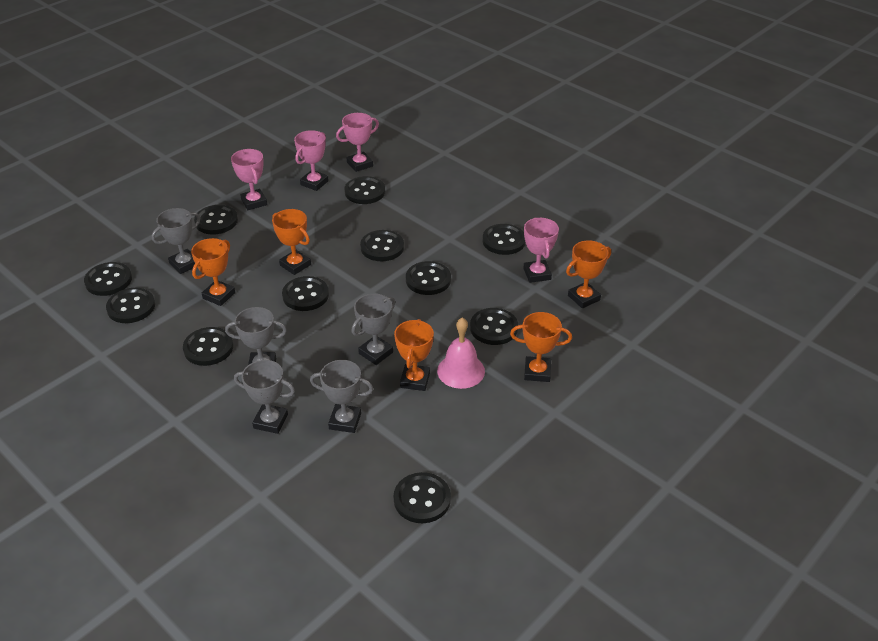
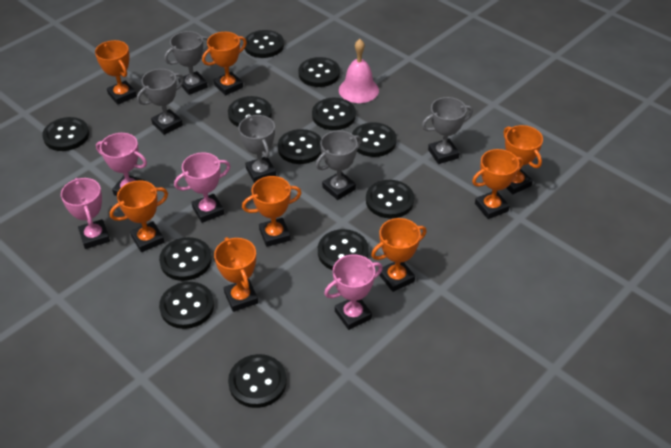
black button: [84,262,132,296] [106,288,155,323] [183,327,233,366] [194,205,238,235] [282,276,329,311] [344,176,385,204] [360,230,404,261] [394,472,451,523] [406,261,451,295] [470,308,518,345] [483,224,526,255] = 11 -> [42,117,89,151] [159,237,212,281] [159,282,214,329] [228,96,272,127] [228,354,287,408] [244,30,284,58] [278,129,322,164] [298,57,340,87] [312,98,356,130] [318,229,369,270] [352,122,397,157] [366,180,414,218] = 12
orange trophy: [191,238,235,306] [272,209,311,275] [394,319,434,391] [510,312,572,382] [566,240,611,308] = 5 -> [95,40,137,105] [110,181,168,252] [202,32,247,96] [214,237,258,312] [242,176,301,247] [371,218,427,292] [472,149,524,219] [503,125,543,194] = 8

